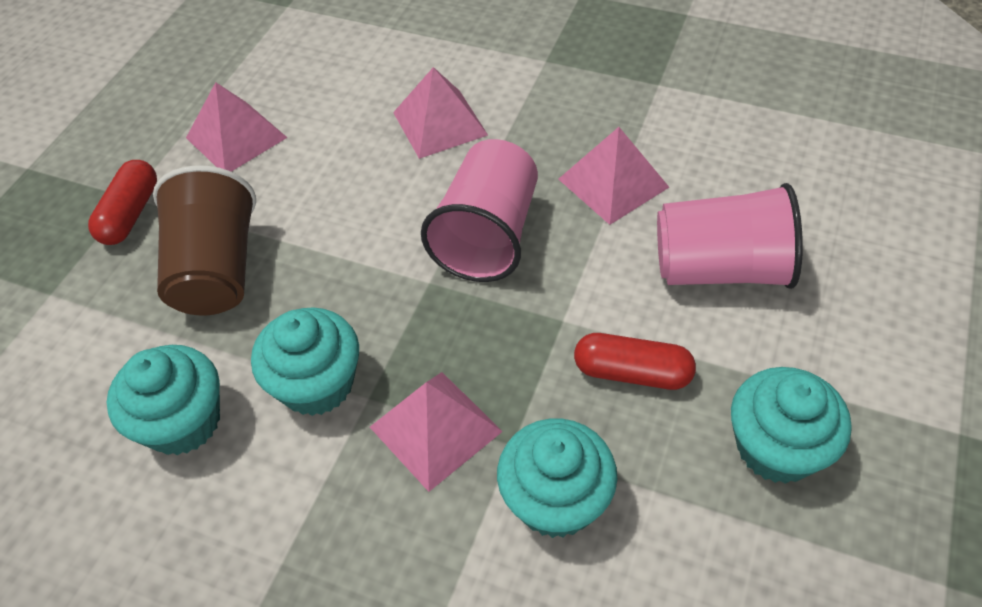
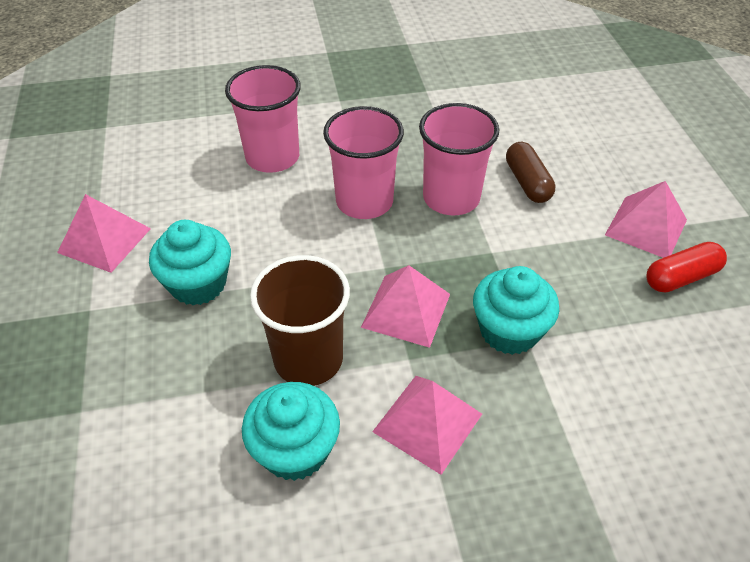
brown capsule: none = 0 -> [506,142,556,203] = 1
pink cup: [421,139,538,282] [657,183,803,289] = 2 -> [225,65,301,173] [323,106,404,219] [419,103,499,215] = 3
red capsule: [88,160,157,245] [574,333,696,390] = 2 -> [646,242,727,292] = 1
turquoise cupcake: [107,345,220,455] [251,307,359,416] [497,418,618,538] [731,367,852,484] = 4 -> [149,220,231,305] [242,382,340,481] [473,266,559,355] = 3

